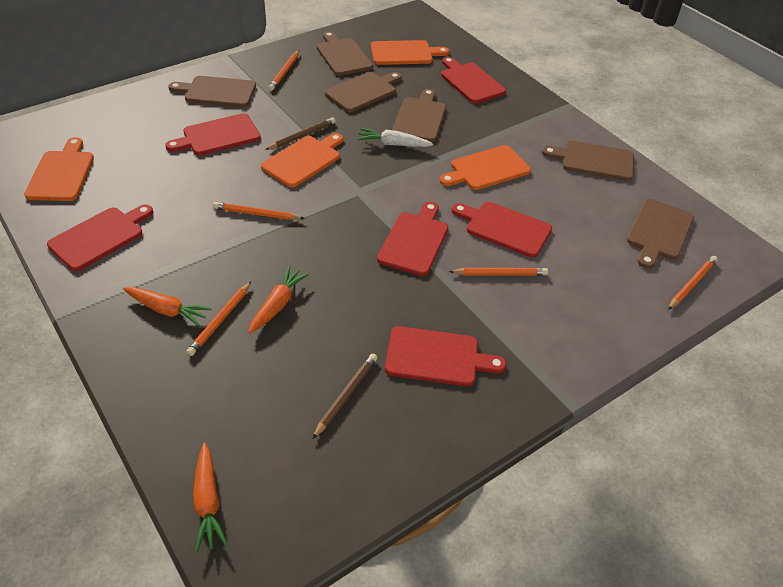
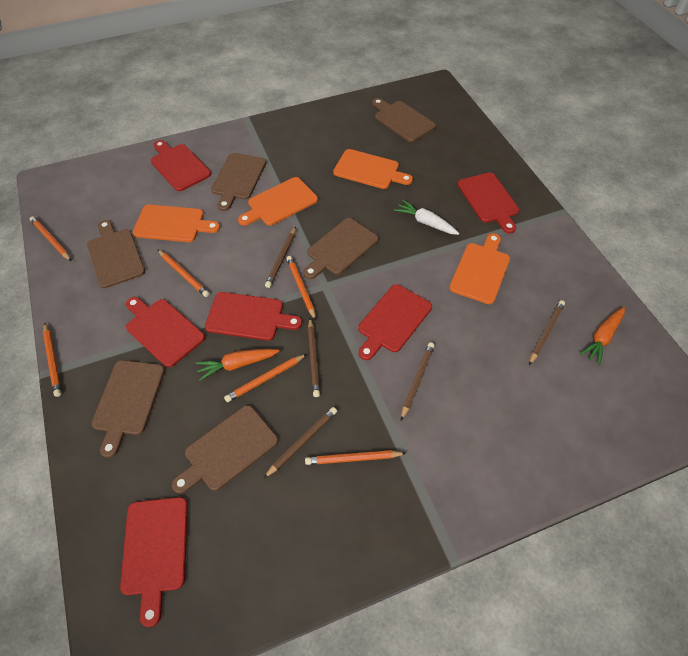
brown pencil: [265,117,336,150] [312,354,377,439] = 2 -> [263,407,337,479] [265,227,296,288] [308,318,320,397] [401,342,434,420] [529,300,565,365] = 5
orange carrot: [123,287,212,326] [193,442,228,553] [248,266,309,334] = 3 -> [196,349,279,381] [580,307,625,366] = 2
orange pencil: [186,282,251,356] [213,202,305,220] [269,50,299,91] [449,268,548,275] [668,256,718,310] = 5 -> [30,216,71,261] [43,323,61,397] [157,249,210,297] [224,354,307,402] [286,256,316,320] [305,450,406,465] = 6

